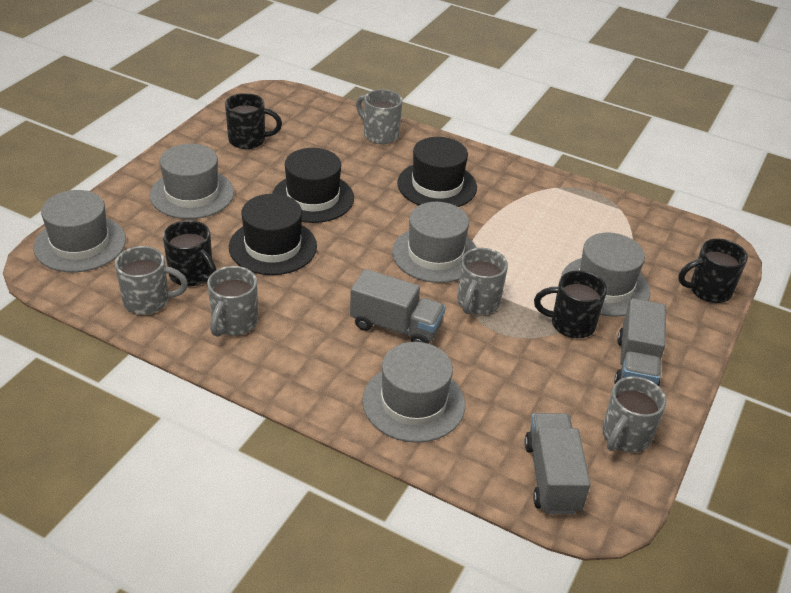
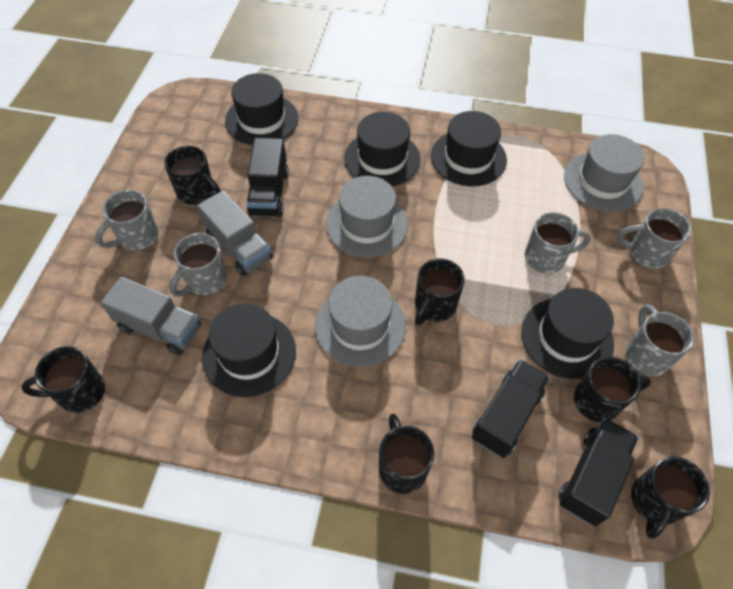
black hat: [229,194,317,275] [272,148,354,223] [397,137,477,207] = 3 -> [202,303,296,397] [225,73,298,145] [344,112,421,186] [431,111,507,186] [522,288,614,379] = 5
black mug: [163,220,216,287] [225,93,282,149] [534,270,607,338] [678,239,748,303] = 4 -> [21,346,105,413] [164,146,220,205] [379,413,434,494] [415,258,465,325] [574,356,651,422] [631,457,710,539] = 6
black truck: none = 0 -> [247,138,289,217] [472,359,550,458] [558,418,639,526] = 3
grey hat: [34,190,126,272] [150,144,234,219] [362,342,465,443] [392,202,477,283] [561,233,650,317] = 5 -> [315,276,406,367] [326,176,408,257] [564,134,644,212] = 3
grey truck: [350,269,446,344] [524,413,591,514] [614,298,666,387] = 3 -> [101,277,201,355] [197,190,273,276] = 2

